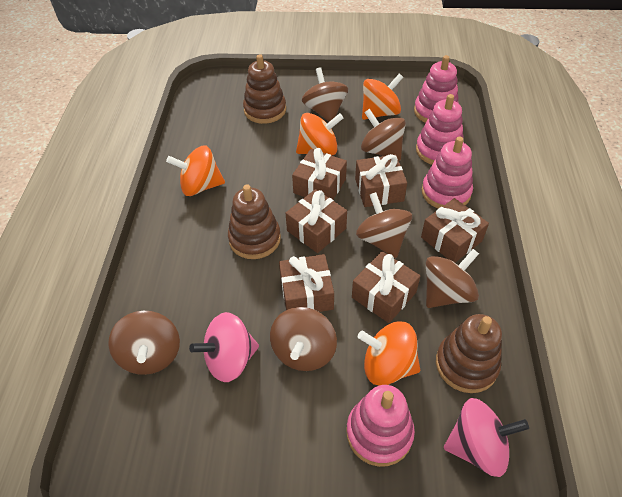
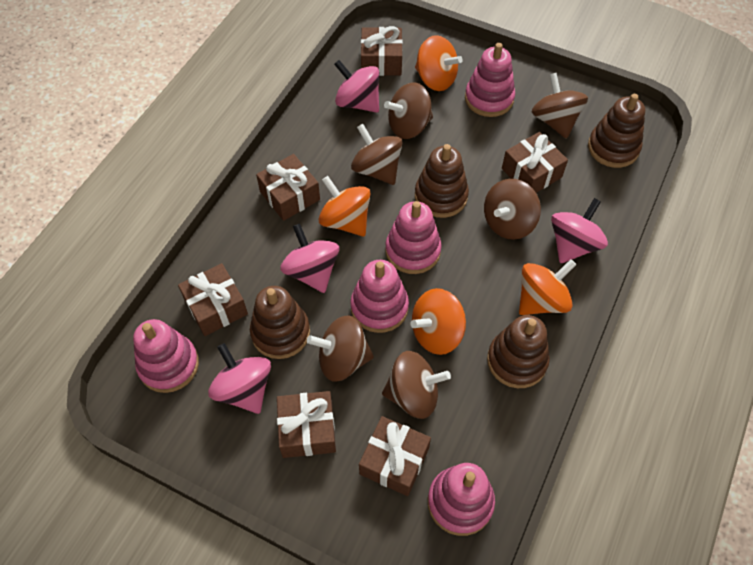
brown stacking toy: [228,184,281,259] [243,54,286,124] [436,314,502,393] = 3 -> [250,286,310,359] [415,144,469,218] [487,315,550,388] [588,94,645,168] = 4
pink spinning top: [189,312,259,382] [444,398,529,477] = 2 -> [208,343,271,414] [280,224,339,293] [334,60,379,113] [551,198,608,263] = 4
pink stacking toy: [346,385,415,467] [414,55,459,123] [416,94,464,165] [422,137,473,209] = 4 -> [133,319,199,393] [350,260,409,333] [385,201,442,274] [428,463,495,536] [465,43,515,117] = 5

